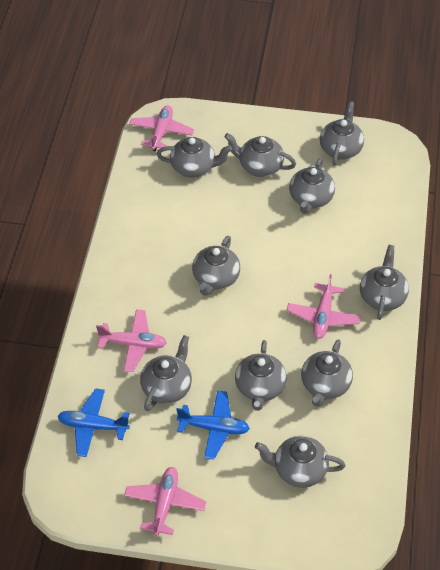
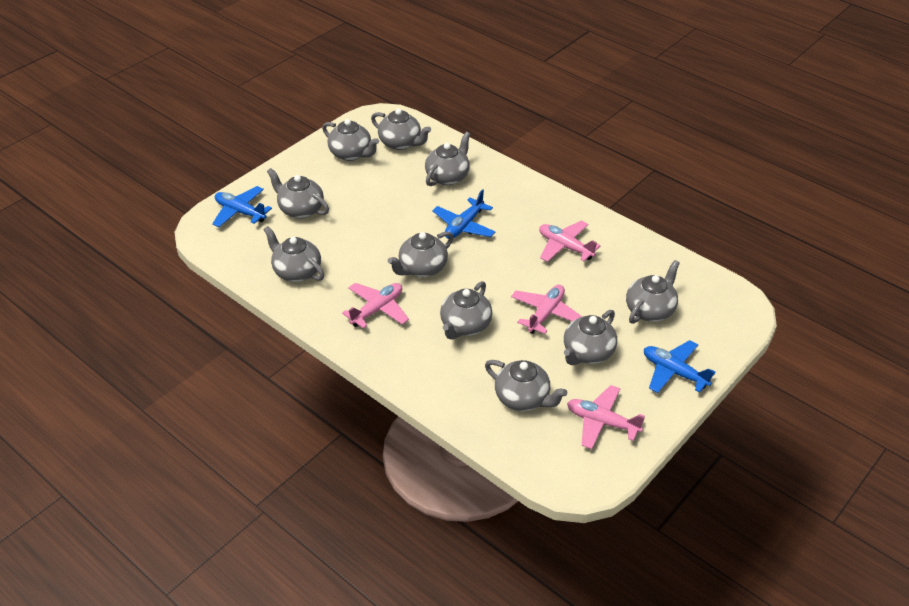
blue plane: [58,388,130,457] [176,391,250,460] = 2 -> [212,186,272,227] [432,189,495,239] [644,340,716,393] = 3

